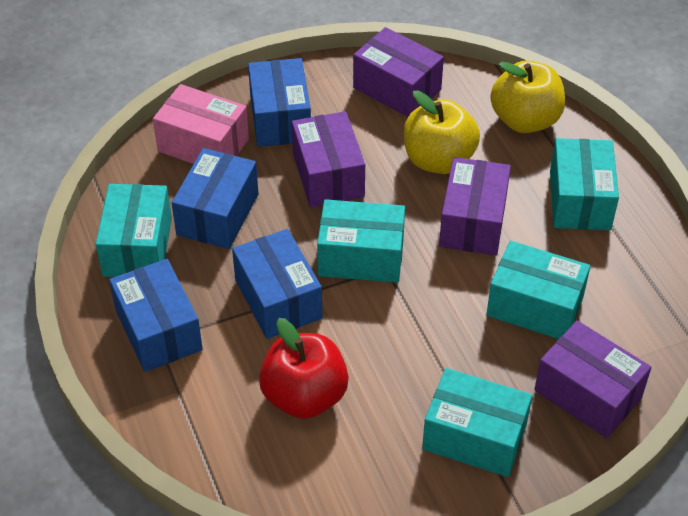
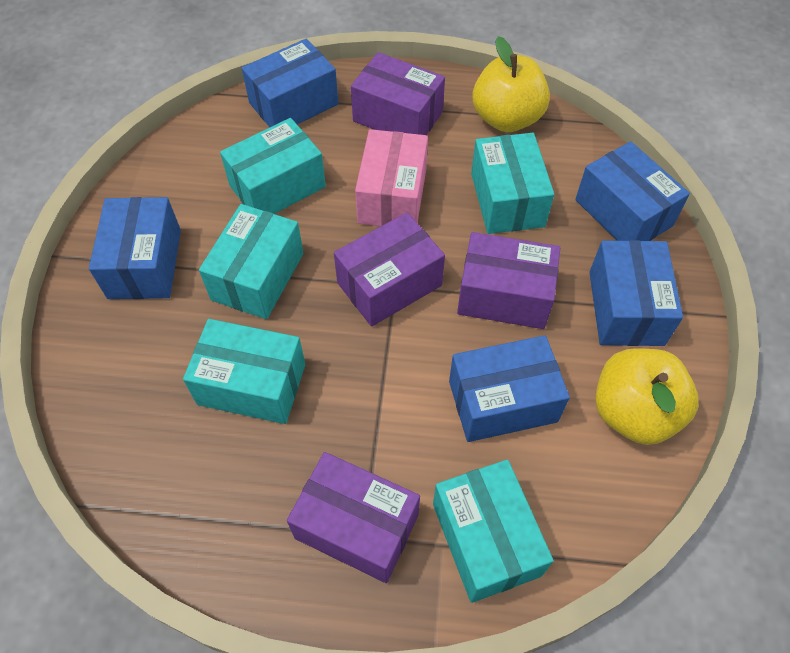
blue box: [109,259,203,372] [172,148,259,249] [232,229,322,339] [248,58,311,147] = 4 -> [89,197,181,299] [242,39,339,127] [449,335,570,442] [575,141,690,241] [589,240,683,346] = 5
red apple: [259,318,349,419] = 1 -> none = 0

